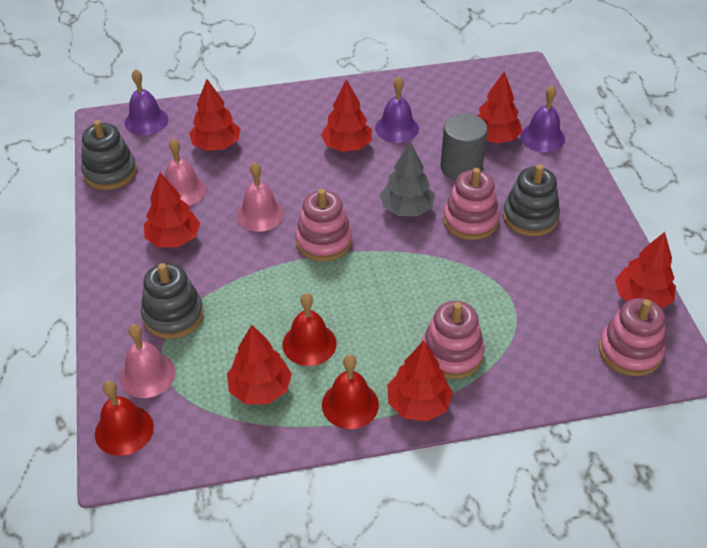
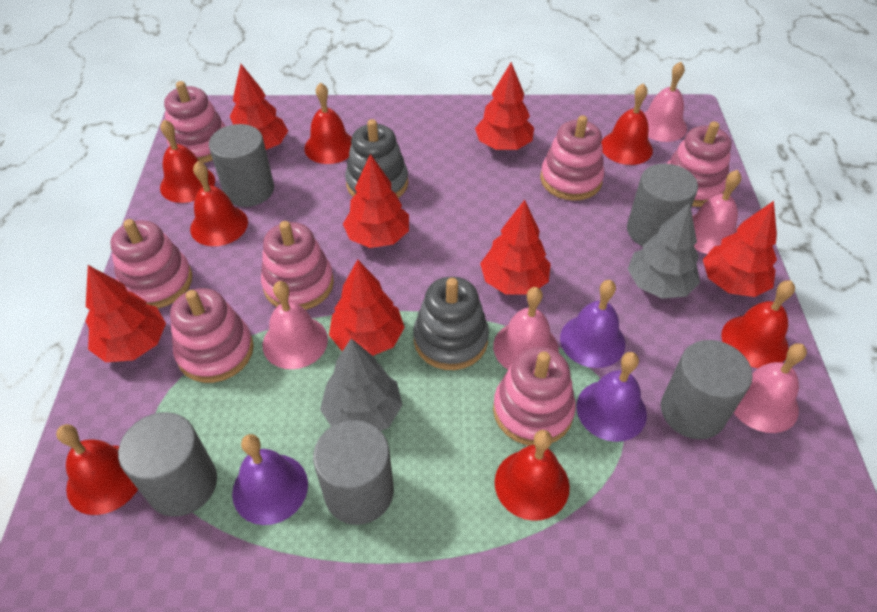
grey cylinder: [440,113,488,180] = 1 -> [118,412,217,517] [209,124,274,207] [313,420,394,525] [627,164,698,246] [661,340,753,439] = 5
grey stacking toy: [81,120,137,190] [141,263,203,339] [503,164,560,236] = 3 -> [345,119,408,198] [413,277,489,370] = 2
grey tree: [380,142,435,216] = 1 -> [320,338,402,431] [628,203,700,299] = 2
pink bell: [120,324,176,398] [165,139,206,206] [236,162,285,232] = 3 -> [263,281,328,369] [493,287,559,370] [644,62,687,142] [692,170,741,254] [734,343,807,433] = 5
pink stacking toy: [295,189,352,262] [421,301,485,379] [443,168,500,240] [599,298,665,376] = 4 -> [110,219,192,308] [164,81,226,163] [170,288,254,383] [261,221,334,310] [493,347,576,445] [540,115,604,201] [667,121,731,207] = 7
red bell: [95,381,154,456] [282,293,337,366] [322,354,379,429] = 3 -> [56,424,138,515] [160,120,215,203] [190,161,248,246] [304,82,352,164] [495,430,570,521] [601,83,653,165] [721,280,795,368] = 7

